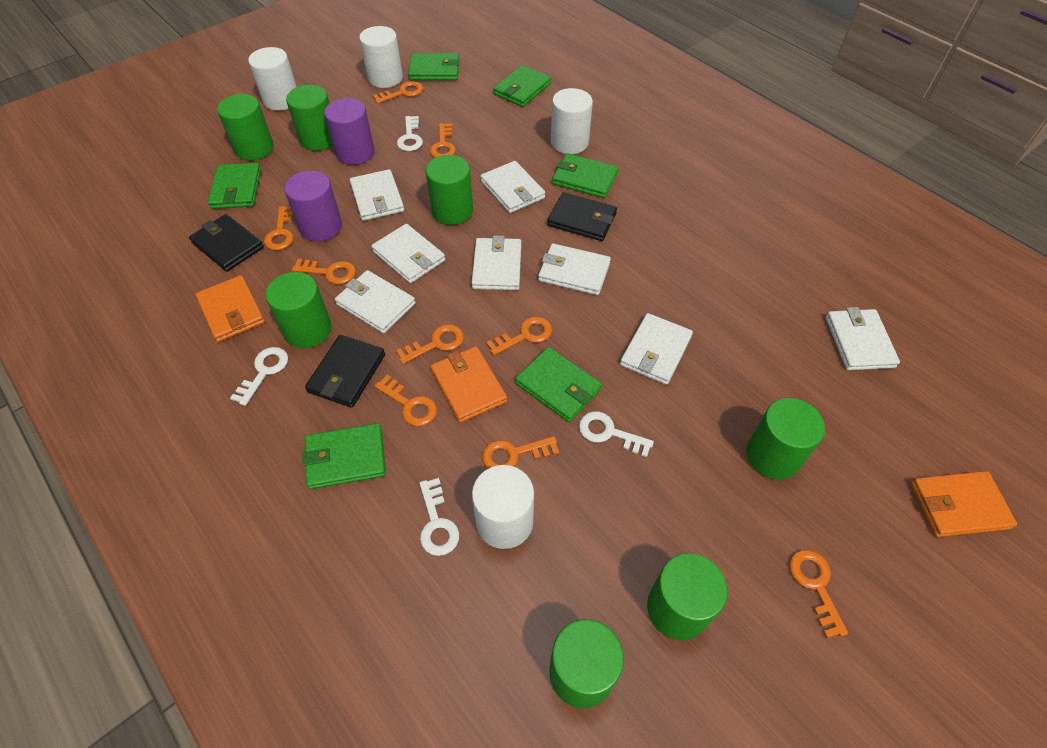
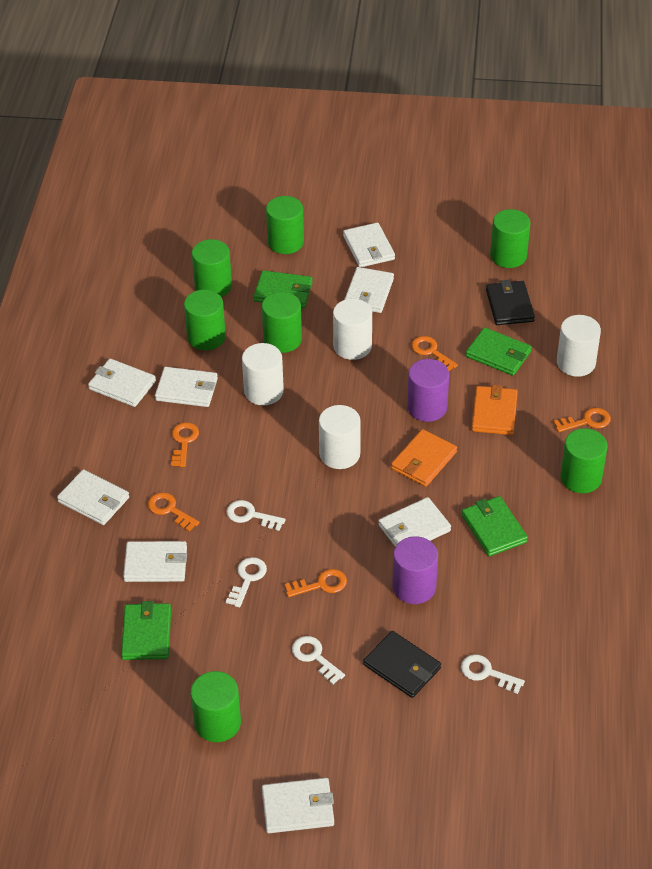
black wallet: [189,214,264,272] [305,335,385,408] [547,192,617,241] = 3 -> [363,631,441,698] [486,280,535,325] = 2
green wallet: [208,163,261,209] [302,423,386,489] [408,53,460,80] [493,65,551,107] [515,347,602,422] [552,153,619,198] = 6 -> [121,601,171,660] [254,270,313,308] [462,496,528,556] [466,327,532,376] = 4
orange key: [264,206,294,250] [292,259,356,285] [373,81,423,104] [374,375,437,426] [396,324,464,364] [430,123,456,158] [482,436,559,469] [486,317,552,356] [789,550,848,638] = 9 -> [148,492,200,532] [171,422,199,467] [284,569,347,597] [411,336,458,371] [553,408,611,432] = 5
orange wallet: [196,275,265,342] [431,346,507,423] [911,471,1017,537] = 3 -> [391,429,457,487] [472,385,518,435] = 2

